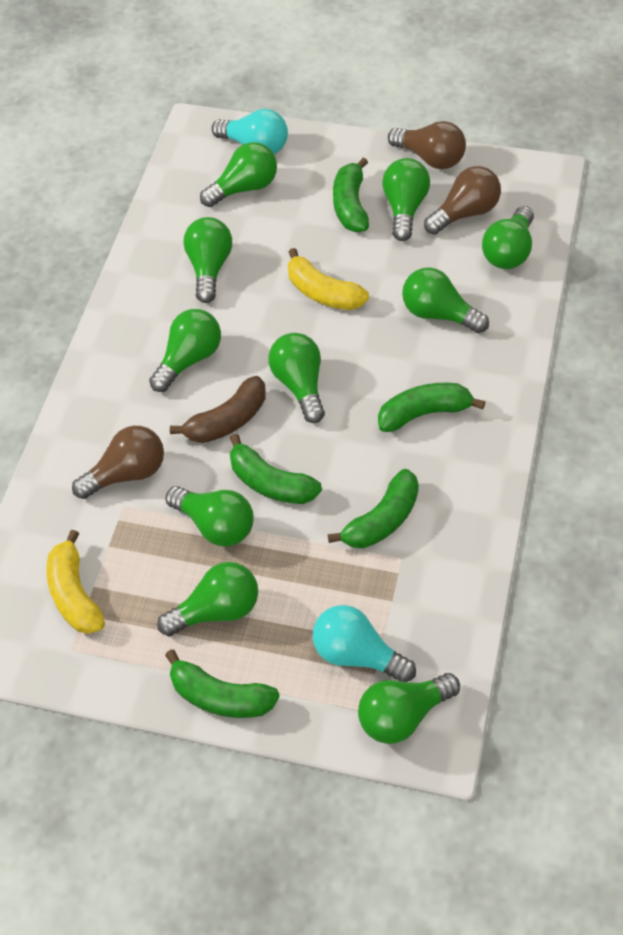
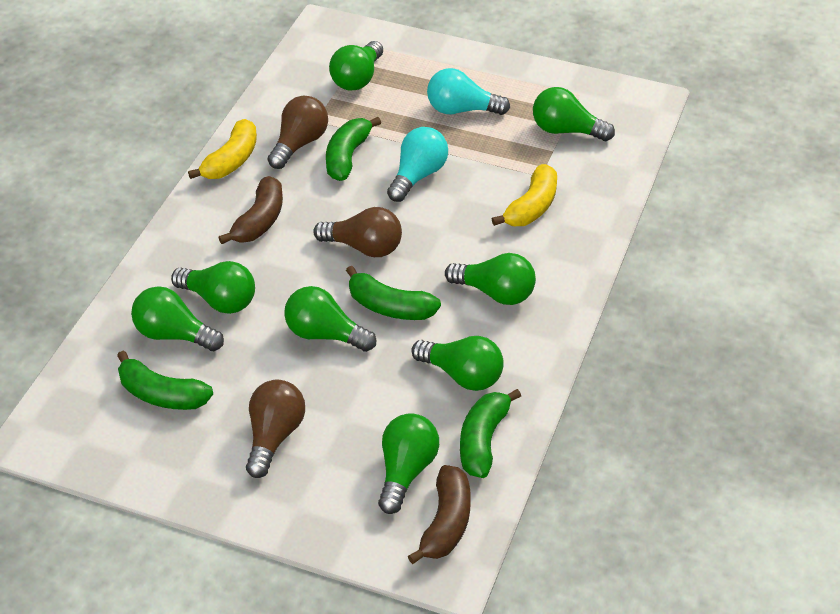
brown banana: [170,376,266,443] = 1 -> [218,176,283,244] [408,465,471,564] = 2
green banana: [165,649,280,718] [230,434,322,504] [327,469,419,548] [333,157,369,232] [378,383,485,432] = 5 -> [117,350,213,410] [326,117,381,181] [346,266,441,320] [460,389,521,478] = 4
green light bulb: [149,309,221,392] [157,562,258,636] [165,486,253,547] [183,217,232,303] [200,142,277,207] [268,333,325,423] [358,673,460,744] [382,158,430,241] [402,267,489,333] [482,206,534,269] = 10 -> [131,286,224,351] [171,261,255,314] [284,286,376,352] [329,41,383,91] [378,413,439,514] [411,336,504,391] [445,253,536,305] [533,87,615,141] = 8

